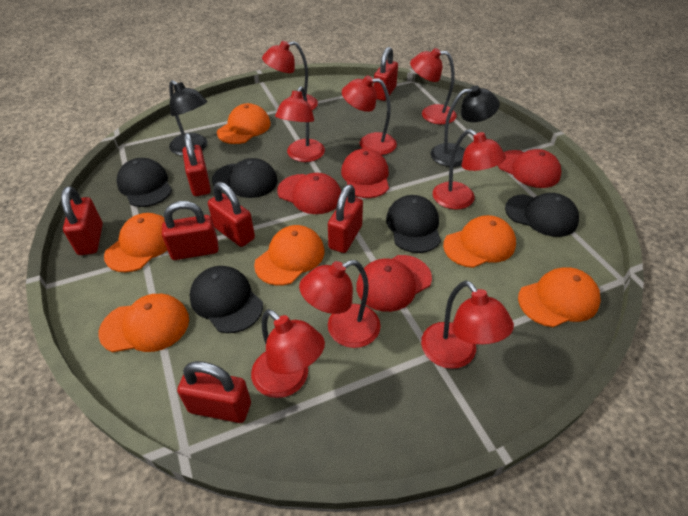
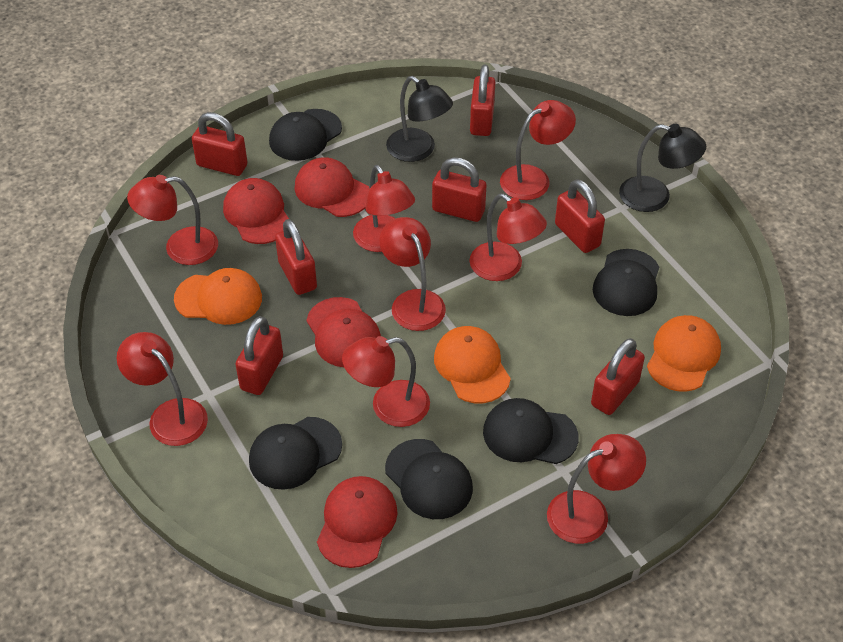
orange cap: [99,294,189,353] [104,213,167,272] [217,103,271,144] [254,225,325,286] [443,215,516,268] [518,267,601,327] = 6 -> [174,268,262,325] [434,326,511,403] [647,315,721,392] = 3

